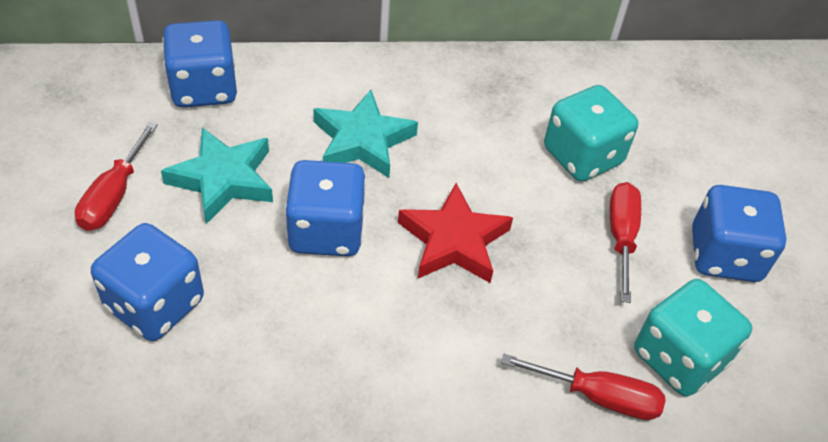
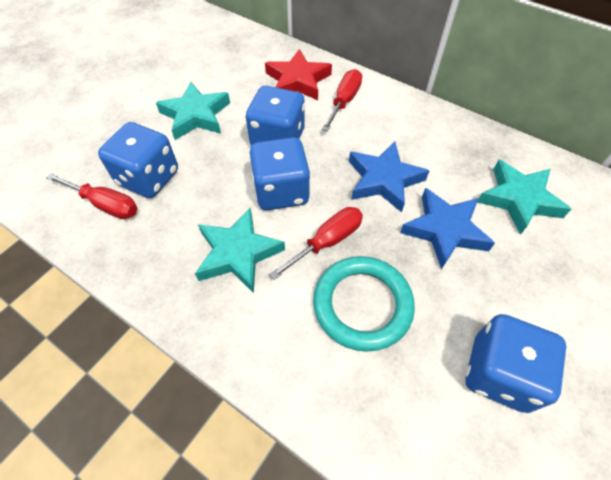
blue star: none = 0 -> [349,142,429,212] [400,188,495,269] = 2
turquoise dice: [544,85,638,182] [634,279,752,397] = 2 -> none = 0
turquoise ring: none = 0 -> [313,256,415,352] = 1
turquoise star: [161,127,273,224] [313,90,418,178] = 2 -> [156,81,230,140] [195,207,285,293] [477,160,571,235] = 3

